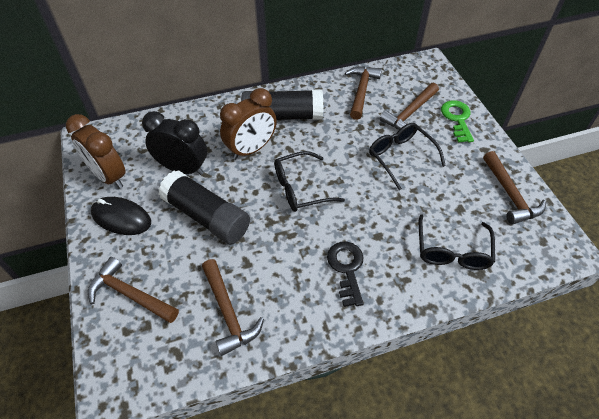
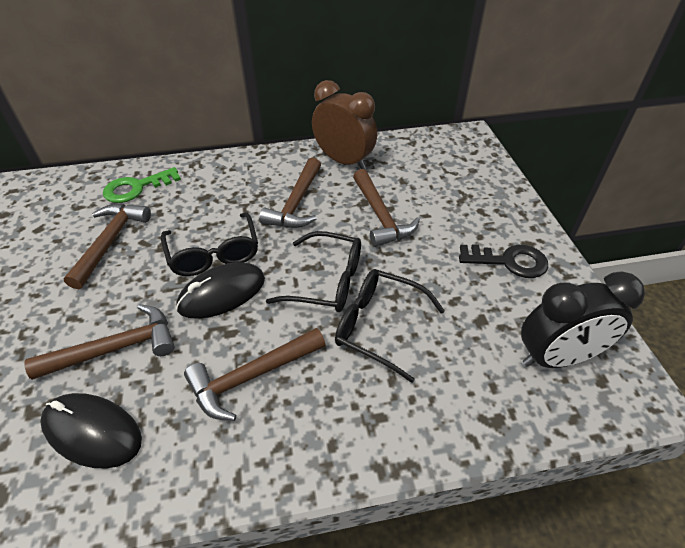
black glue stick: [159,170,250,244] [241,89,323,120] = 2 -> none = 0
black mouse: [91,197,151,235] = 1 -> [40,393,142,469] [176,262,265,319] = 2
brown clock: [66,114,126,189] [220,88,277,160] = 2 -> [312,80,377,169] = 1

